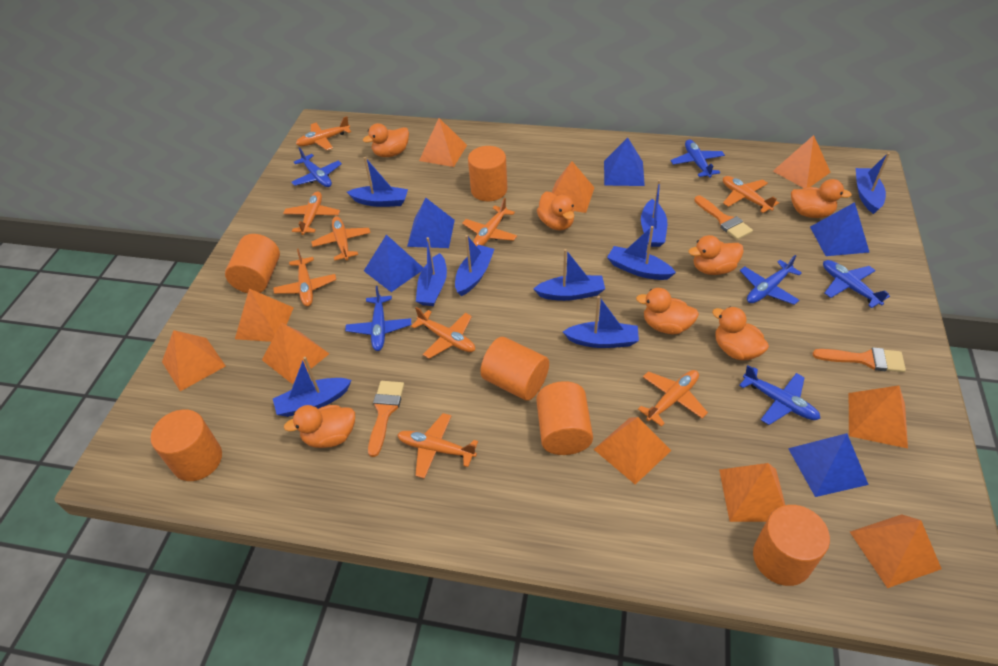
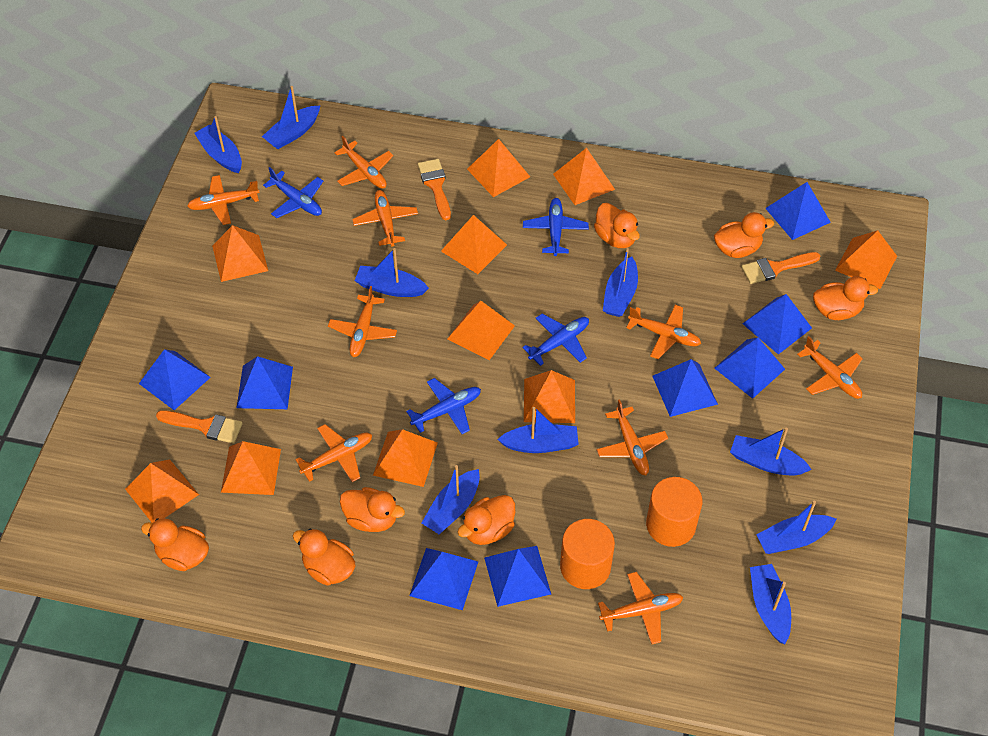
blue plane: [291,147,342,187] [345,286,411,351] [670,140,725,178] [739,365,821,425] [740,255,802,305] [823,260,890,308] = 6 -> [263,167,323,218] [406,378,481,434] [523,198,589,256] [523,314,589,366] = 4
blue pyramid: [364,235,423,292] [407,198,455,248] [604,137,645,186] [788,433,869,497] [810,202,870,256] = 5 -> [139,349,211,410] [237,356,293,409] [409,548,478,610] [484,546,551,607] [652,359,718,417] [714,337,785,399] [742,294,812,355] [765,182,831,240] = 8
orange cylinder: [151,409,222,481] [225,234,280,293] [468,146,507,201] [480,337,549,401] [536,381,593,455] [753,505,830,586] = 6 -> [560,519,615,589] [646,477,703,547] = 2

